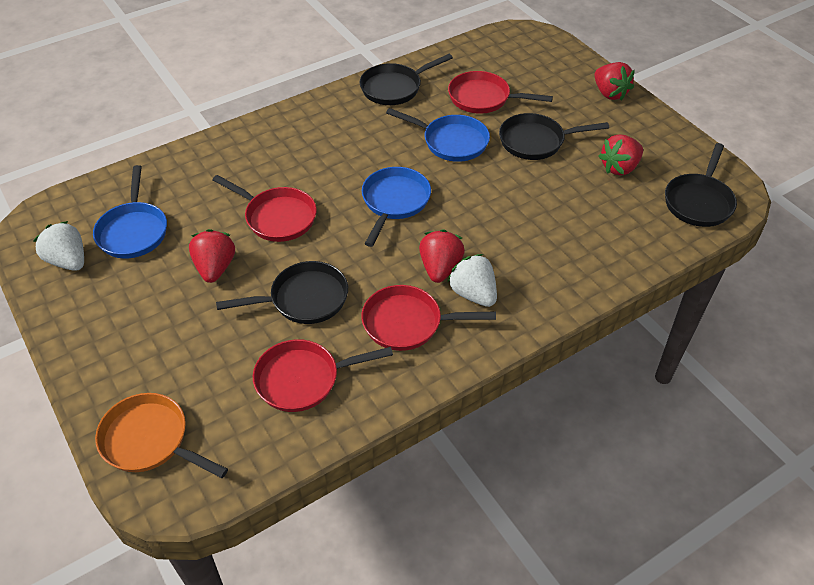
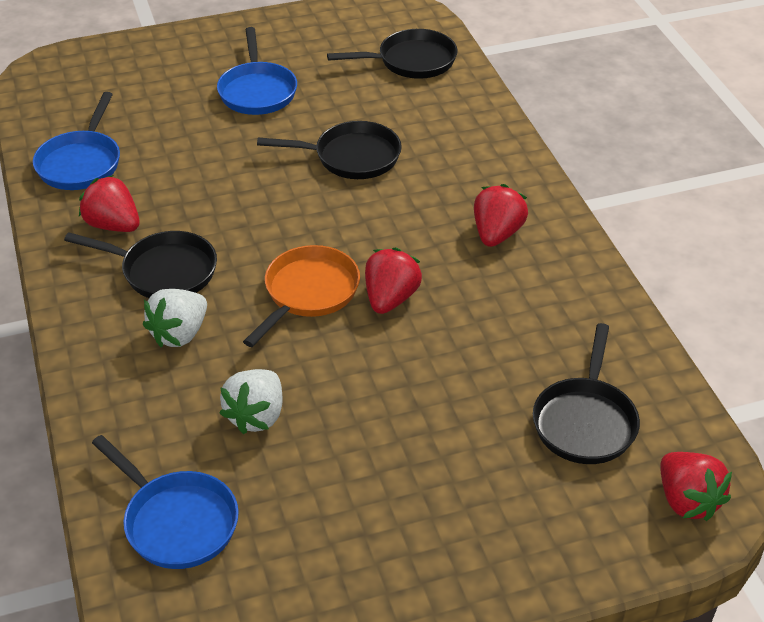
red pan: [213,175,317,242] [253,339,393,412] [361,285,496,351] [448,71,553,114] = 4 -> none = 0

